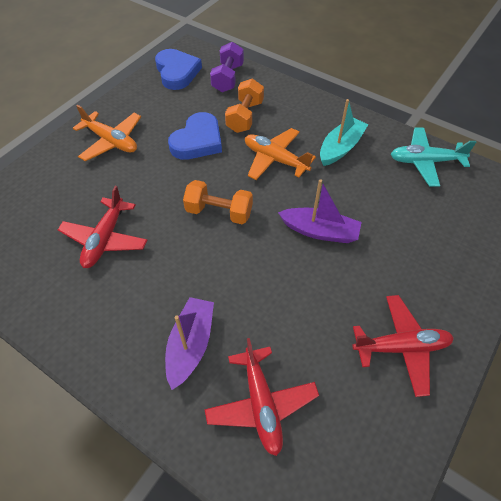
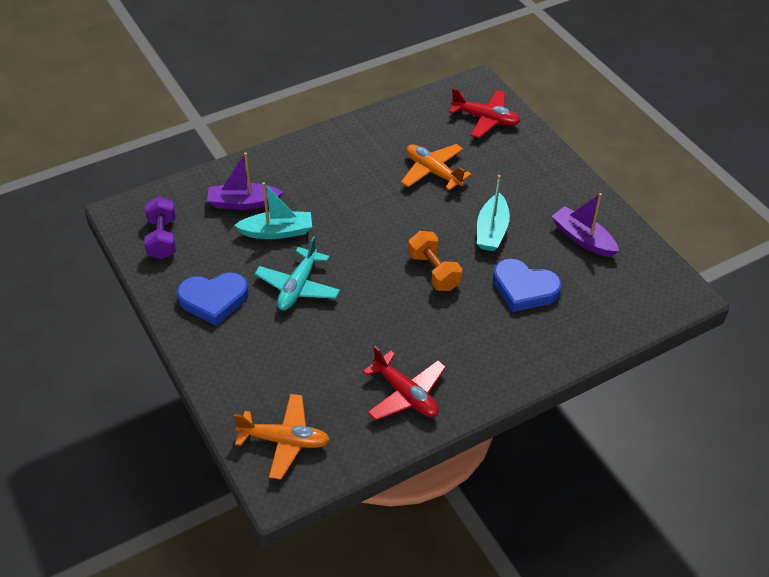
orange dumbbell: [183,180,253,224] [225,79,264,133] = 2 -> [408,231,462,291] = 1
red plane: [58,186,147,268] [204,338,319,456] [352,295,454,397] = 3 -> [363,346,446,421] [449,89,521,138] = 2
turquoise boat: [320,99,368,166] = 1 -> [234,182,312,239] [477,175,510,251] = 2

